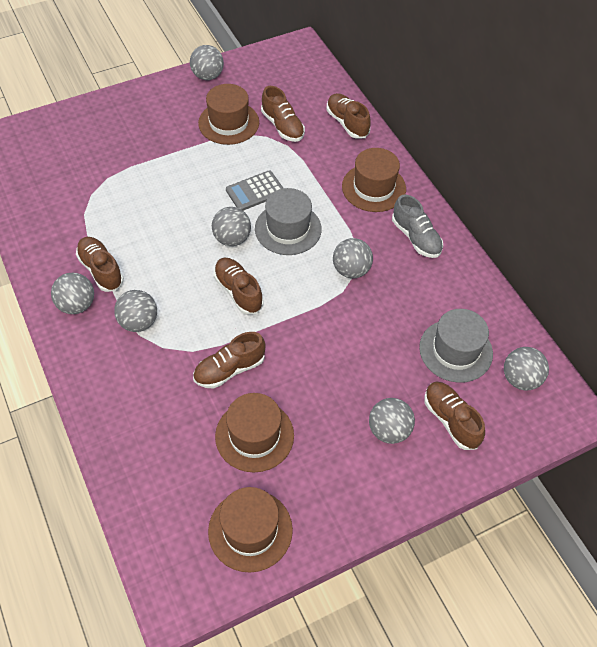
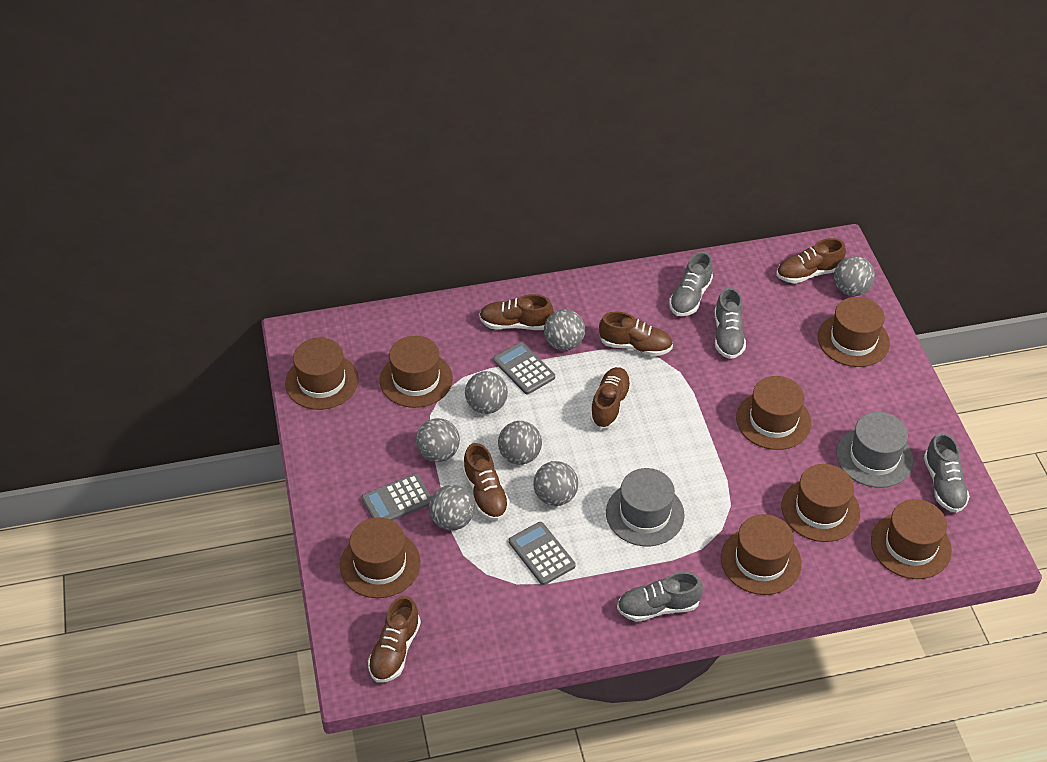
brown hat: [198,84,259,145] [208,487,293,573] [215,393,294,472] [342,148,406,212] = 4 -> [285,338,359,410] [340,517,421,598] [380,336,453,408] [721,514,802,595] [736,376,811,450] [781,464,860,542] [818,297,890,367] [871,499,952,579] = 8
grey calculator: [226,171,284,211] = 1 -> [362,473,432,521] [493,342,555,394] [509,522,576,585] = 3
grey shoe: [392,194,443,258] = 1 -> [617,572,703,622] [669,251,713,316] [715,287,746,359] [924,433,970,513] = 4

